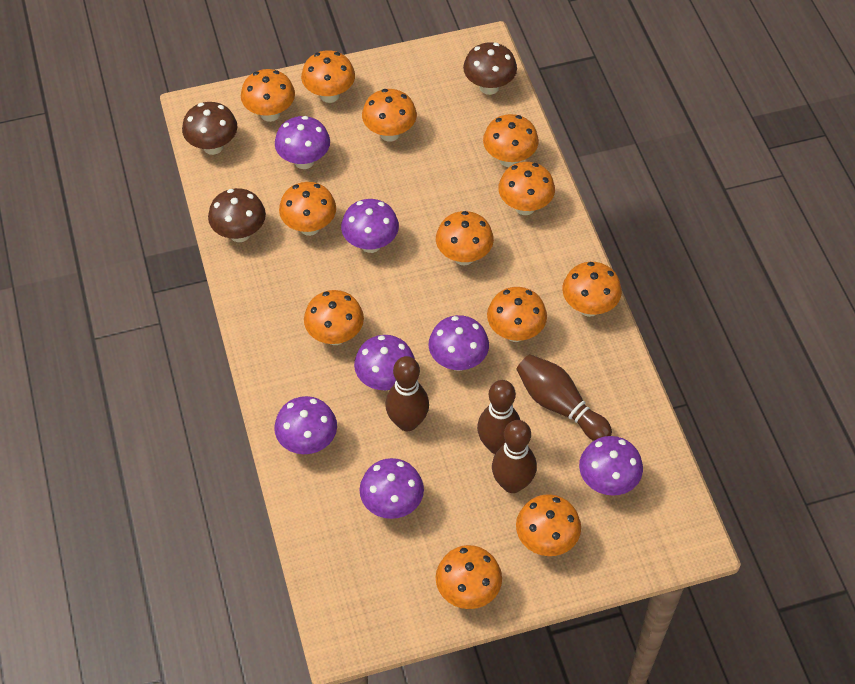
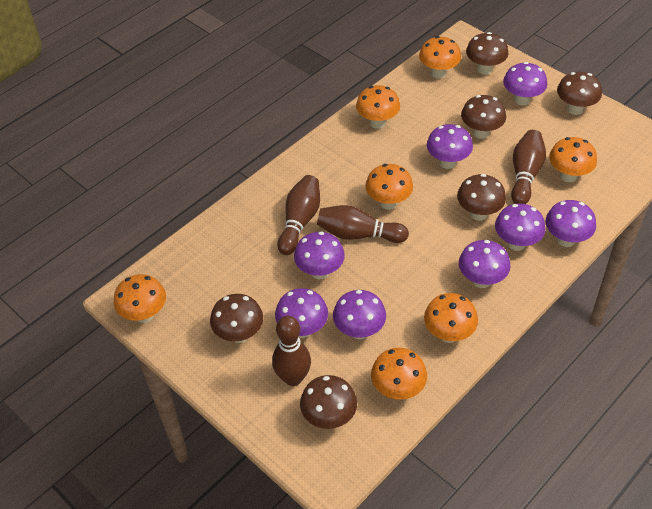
brown mushroom: [182,102,237,155] [208,188,266,242] [463,42,517,95] = 3 -> [210,294,263,343] [300,375,357,429] [457,174,506,221] [461,95,506,139] [466,32,509,75] [557,72,602,115] = 6
orange mushroom: [241,69,295,122] [279,182,336,236] [301,50,355,103] [304,290,364,345] [362,89,417,142] [436,211,494,266] [436,545,502,609] [483,114,539,167] [487,287,547,342] [498,162,555,215] [516,494,581,556] [562,262,622,317] = 12 -> [114,274,166,323] [356,85,400,129] [365,164,413,210] [371,348,427,400] [419,36,461,79] [424,293,478,343] [549,137,597,182] = 7
purple mushroom: [274,396,337,454] [275,116,330,169] [341,199,399,253] [354,335,415,391] [359,458,424,519] [429,315,489,371] [579,436,643,496] = 7 -> [275,288,328,338] [294,231,345,279] [333,290,386,339] [427,124,473,169] [459,240,511,288] [495,203,545,251] [503,62,547,106] [546,200,596,247] = 8

